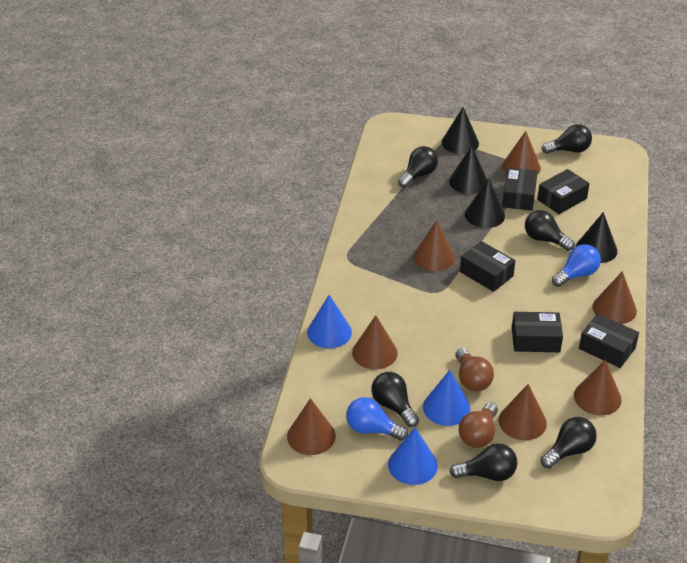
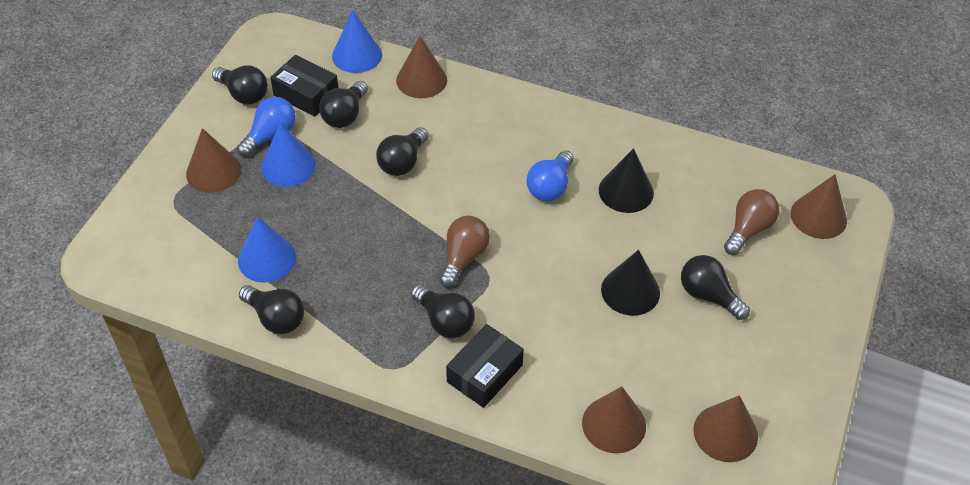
black box: [460,241,515,292] [502,167,538,211] [512,312,563,352] [537,169,590,214] [579,314,639,368] = 5 -> [270,55,338,117] [446,324,524,408] = 2
black cone: [442,107,479,154] [449,145,487,194] [465,178,505,228] [576,212,618,263] = 4 -> [599,148,654,213] [601,250,660,316] = 2
brown cone: [287,398,336,455] [352,315,398,370] [413,220,455,271] [499,384,547,440] [502,131,541,175] [574,360,622,415] [593,271,637,324] = 7 -> [186,128,241,193] [396,36,447,98] [582,386,646,454] [693,395,758,462] [791,174,847,239] = 5

